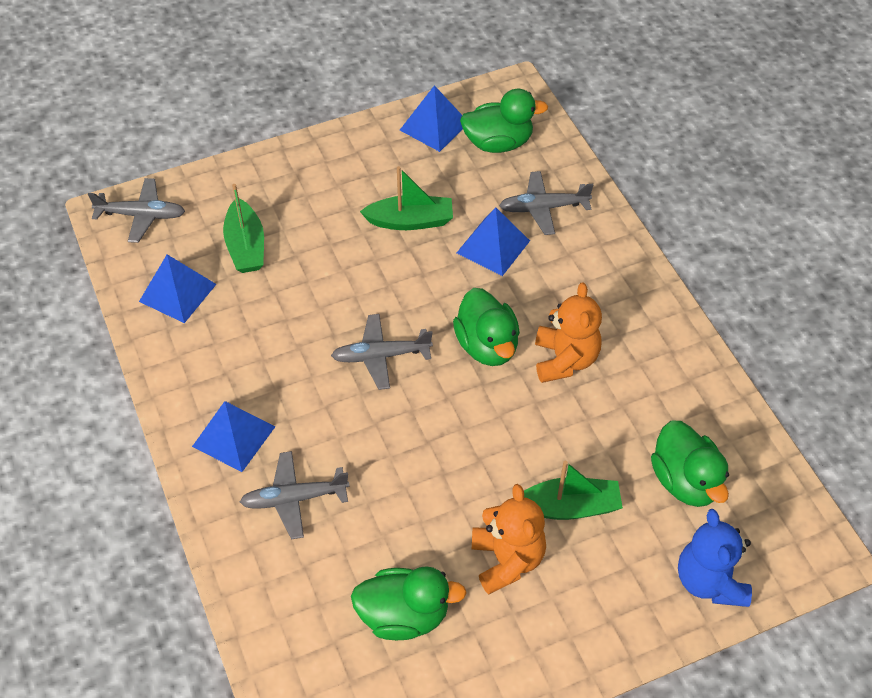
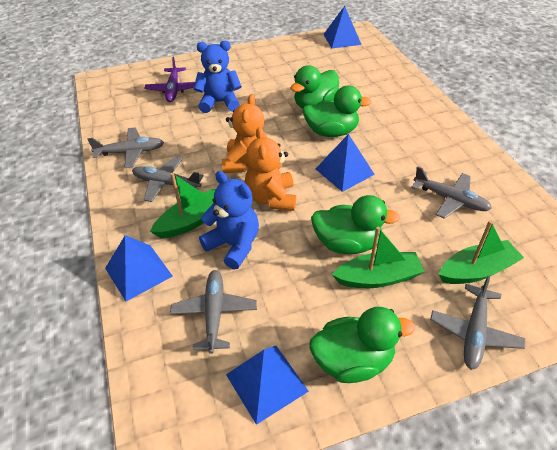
blue teddy bear: [678,509,752,607] = 1 -> [194,41,242,113] [199,171,259,269] = 2
grey plane: [88,178,185,243] [240,451,350,540] [331,314,433,390] [499,171,593,235] = 4 -> [87,128,164,168] [132,156,204,202] [170,270,257,354] [411,166,492,219] [430,275,525,370] = 5
purple plane: none = 0 -> [145,57,195,102] = 1

